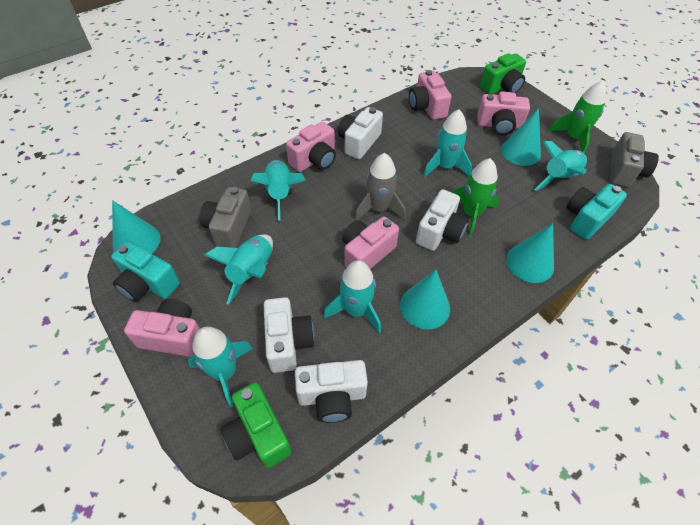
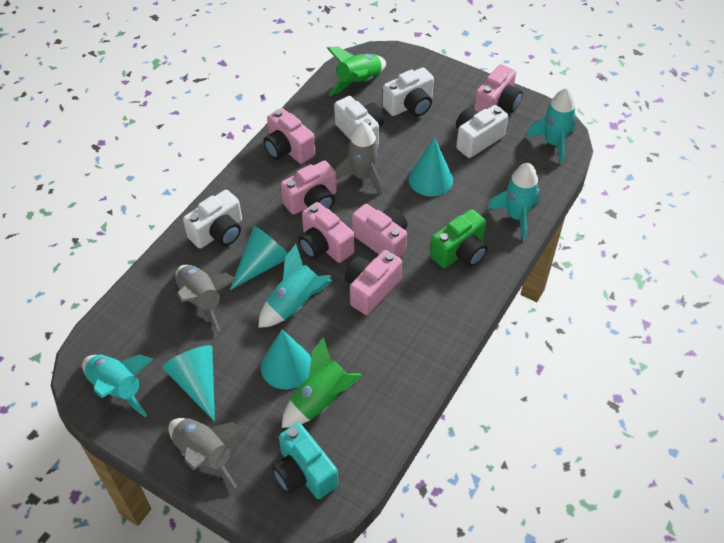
green camera: [221,382,291,468] [480,53,526,94] = 2 -> [430,209,487,268] = 1
grey camera: [200,187,251,248] [610,132,659,187] = 2 -> none = 0
grey rocket: [354,153,406,221] = 1 -> [168,418,246,488] [176,265,237,331] [335,122,382,195] = 3
pink camera: [124,299,200,357] [286,122,336,172] [342,216,399,269] [409,70,452,120] [477,92,530,136] = 5 -> [263,108,315,164] [280,161,337,215] [298,202,355,263] [344,250,402,315] [352,204,408,258] [474,64,523,113] = 6
turquoise camera: [111,241,180,302] [566,184,627,240] = 2 -> [272,423,338,499] = 1
turquoise rocket: [188,327,253,407] [205,234,273,305] [250,160,306,221] [323,260,381,333] [423,109,472,177] [534,141,587,191] = 6 -> [82,354,153,417] [258,244,332,328] [488,163,540,240] [526,88,576,164] = 4

